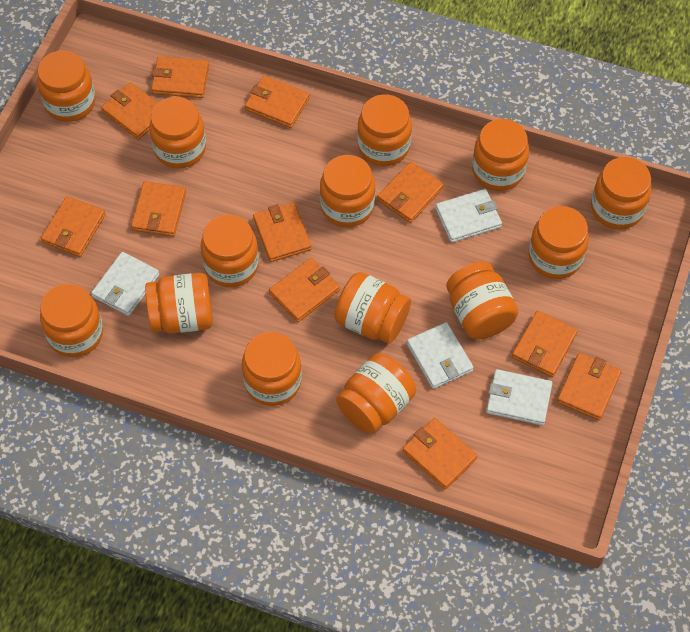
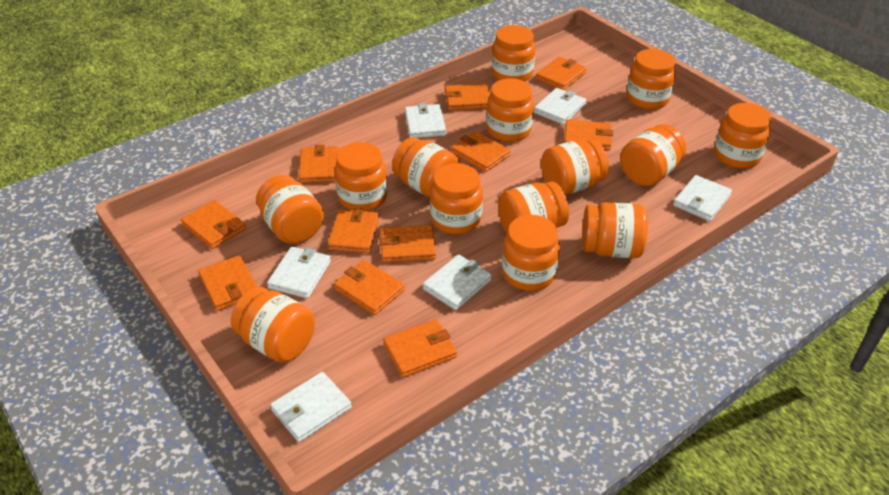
white wallet: [91,252,159,316] [407,322,474,389] [435,189,502,243] [486,369,552,425] = 4 -> [267,246,331,298] [270,372,352,442] [405,103,446,138] [423,254,492,310] [534,88,586,125] [673,175,732,221] = 6

